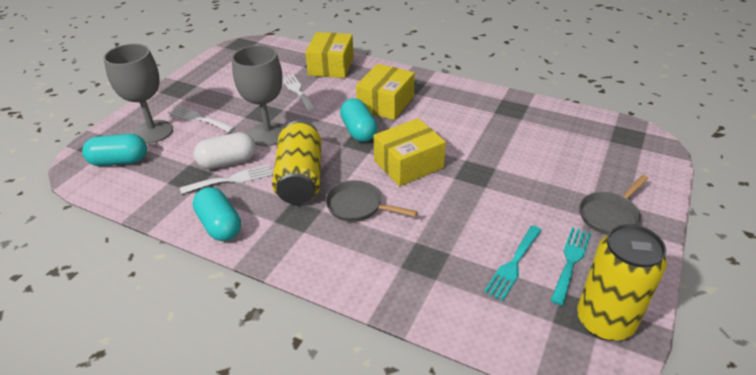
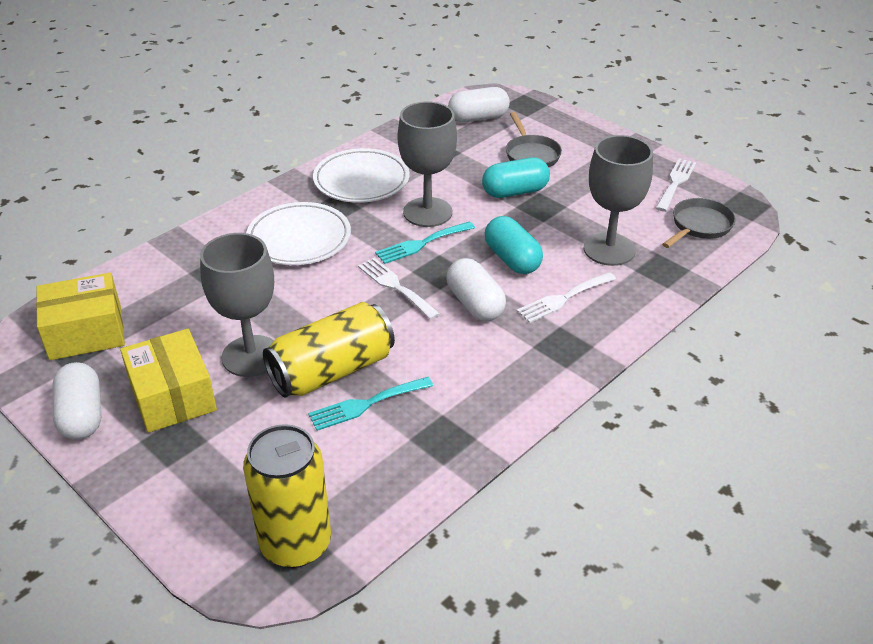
grey goblet: [103,44,173,144] [232,45,285,146] = 2 -> [200,233,274,377] [398,101,457,227] [583,135,653,266] = 3
turquoise capsule: [82,134,147,166] [193,187,241,241] [340,98,377,142] = 3 -> [482,158,550,198] [485,216,543,274] = 2
white capsule: [193,132,256,169] = 1 -> [52,362,101,440] [446,258,506,321] [448,87,510,122] = 3
white plate: none = 0 -> [246,202,351,265] [313,148,410,203] = 2
yellow box: [305,32,354,78] [356,64,415,120] [374,118,446,186] = 3 -> [36,273,125,360] [120,329,217,433] = 2

